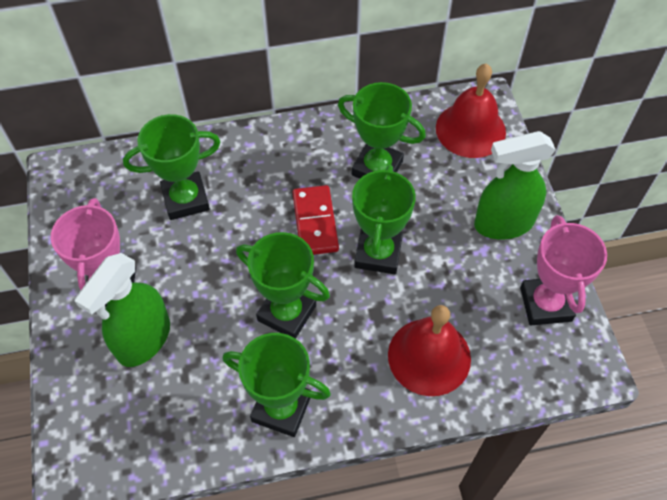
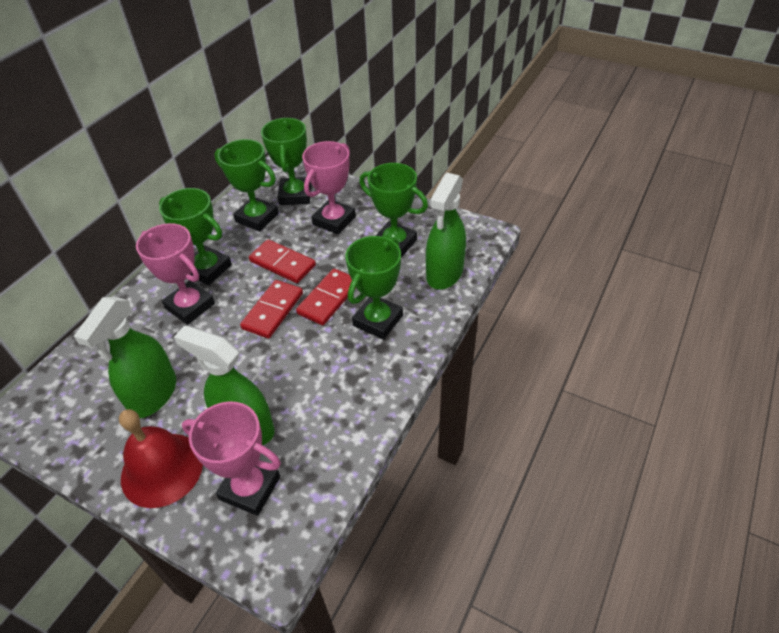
green spray bottle: [74,253,170,367] [474,131,556,239] = 2 -> [74,297,176,418] [174,326,275,445] [426,173,466,290] = 3
pink trophy: [51,198,136,306] [520,215,607,325] = 2 -> [136,223,215,325] [182,402,281,516] [302,141,356,235] = 3
red bell: [388,305,471,396] [436,63,506,158] = 2 -> [119,409,203,508] = 1
red domino: [293,185,339,255] = 1 -> [240,280,303,339] [249,239,316,283] [296,269,356,325] = 3

